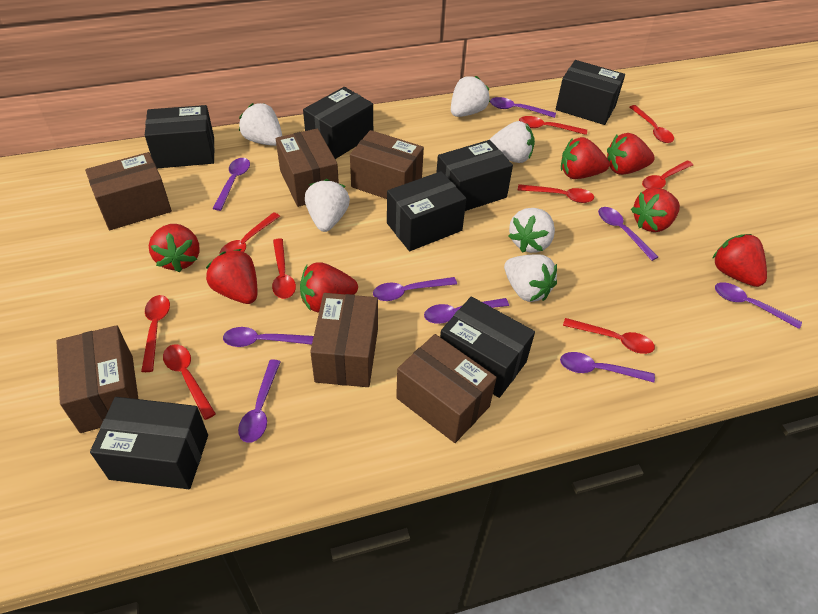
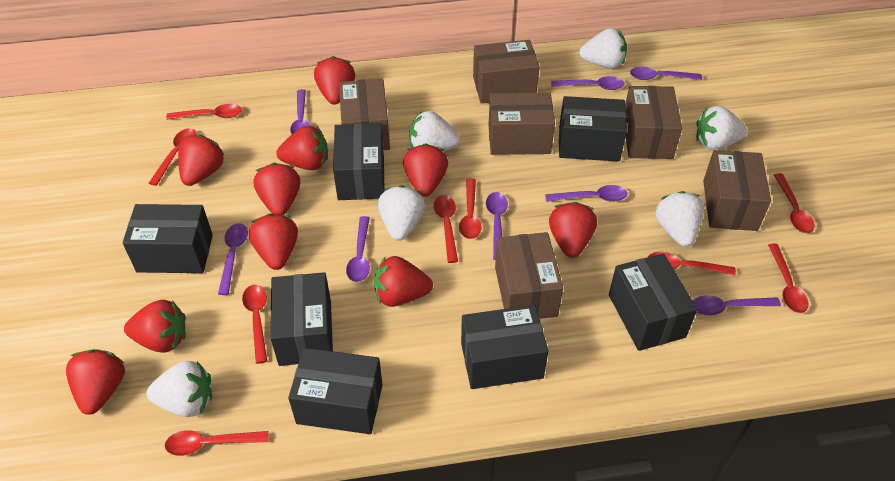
purple spoon: [213,158,250,211] [223,327,314,347] [238,359,281,443] [373,277,457,301] [424,298,509,324] [490,97,556,118] [560,352,655,382] [598,207,658,261] [715,282,802,329] = 9 -> [218,223,248,295] [290,89,311,134] [346,216,370,282] [486,192,508,260] [545,185,627,202] [551,76,624,90] [630,66,702,80] [693,295,781,316] = 8
red strawberry: [149,224,200,272] [206,249,257,304] [300,262,358,313] [561,137,610,179] [607,133,655,175] [631,187,680,232] [712,234,767,287] = 7 -> [66,349,125,415] [124,300,186,353] [178,134,224,186] [249,213,298,270] [254,163,300,215] [276,126,328,170] [314,56,355,105] [374,256,433,307] [403,143,448,197] [549,202,597,258] = 10

